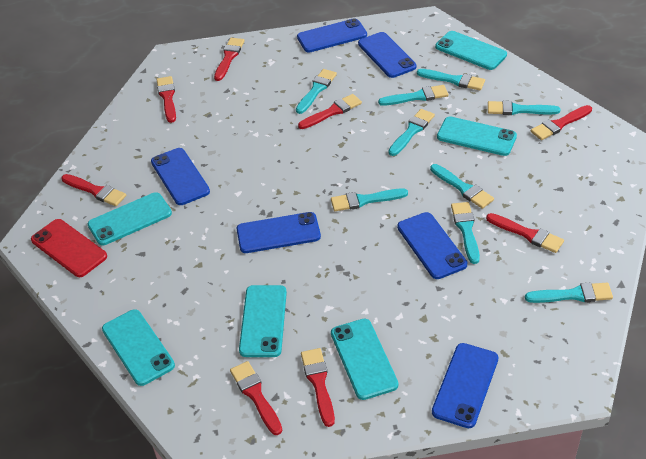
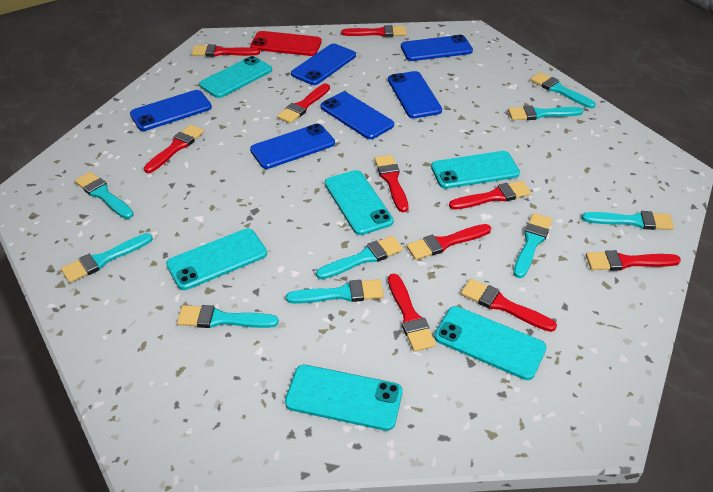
red brush: [61,174,126,206] [157,76,176,123] [214,38,244,81] [230,361,283,435] [298,94,362,129] [301,348,335,427] [486,213,564,253] [531,105,592,140] = 8 -> [144,125,204,173] [192,44,260,57] [277,83,330,123] [341,25,407,37] [374,155,408,212] [388,274,436,352] [407,224,491,260] [449,181,531,210] [461,279,557,332] [586,250,681,271] = 10

